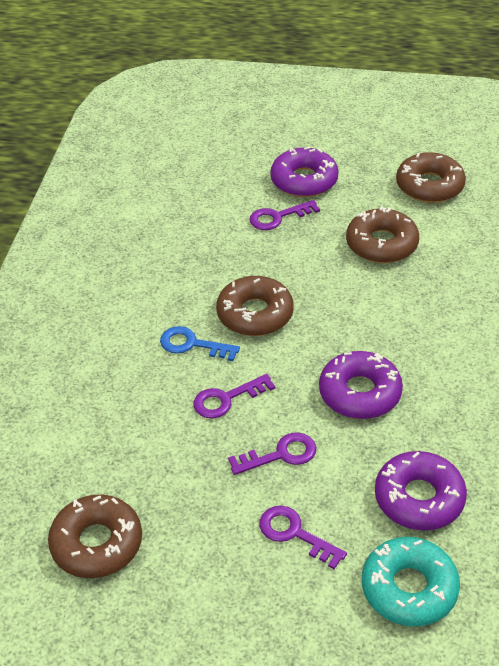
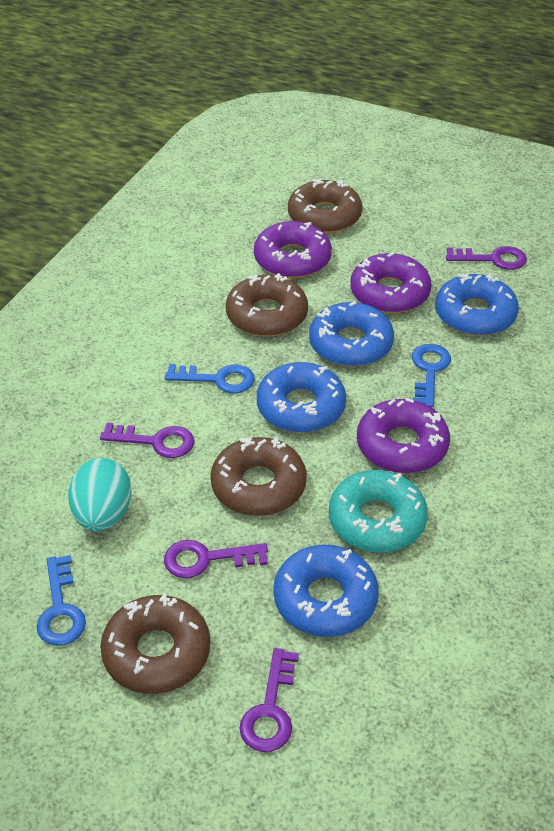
blue donut: none = 0 -> [257,362,346,433] [273,545,379,637] [309,301,394,367] [435,273,519,336] = 4
blue key: [160,326,240,361] = 1 -> [37,555,86,646] [165,364,255,394] [412,344,451,407] = 3
turquoise egg: none = 0 -> [68,458,132,531] = 1

